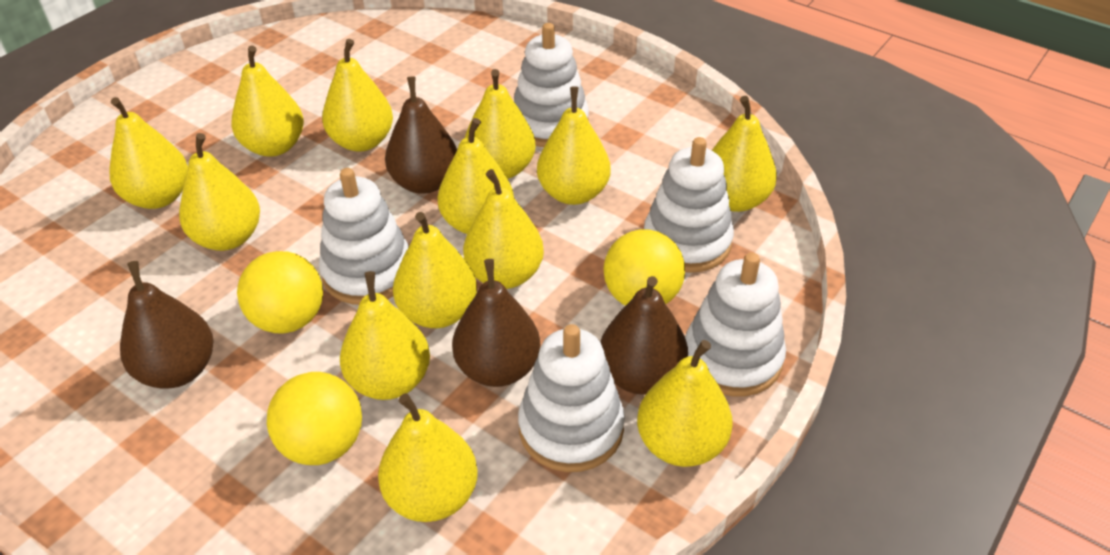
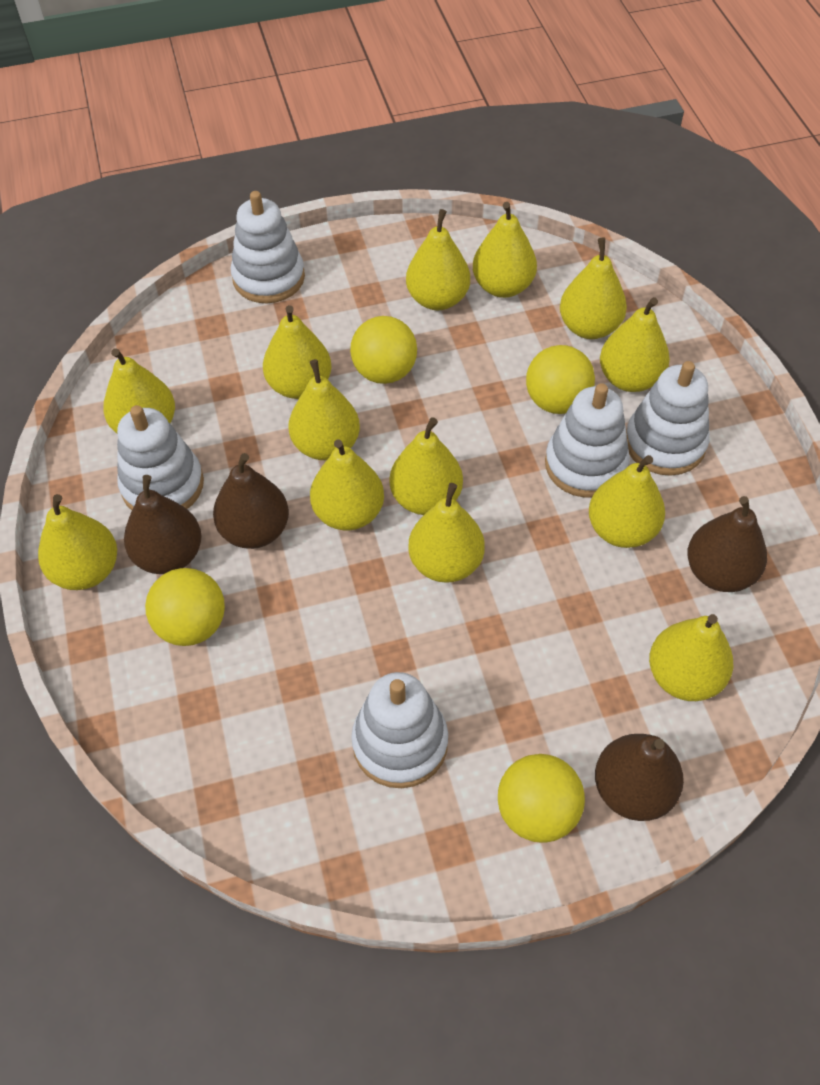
yellow ball: [237,251,323,333] [267,372,362,465] [604,230,685,306] = 3 -> [145,568,225,646] [350,316,417,384] [498,754,585,843] [526,345,595,414] = 4

